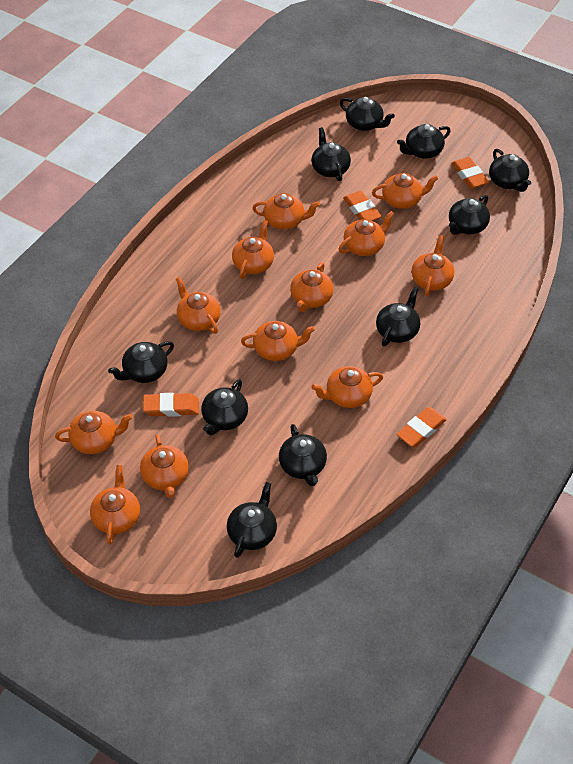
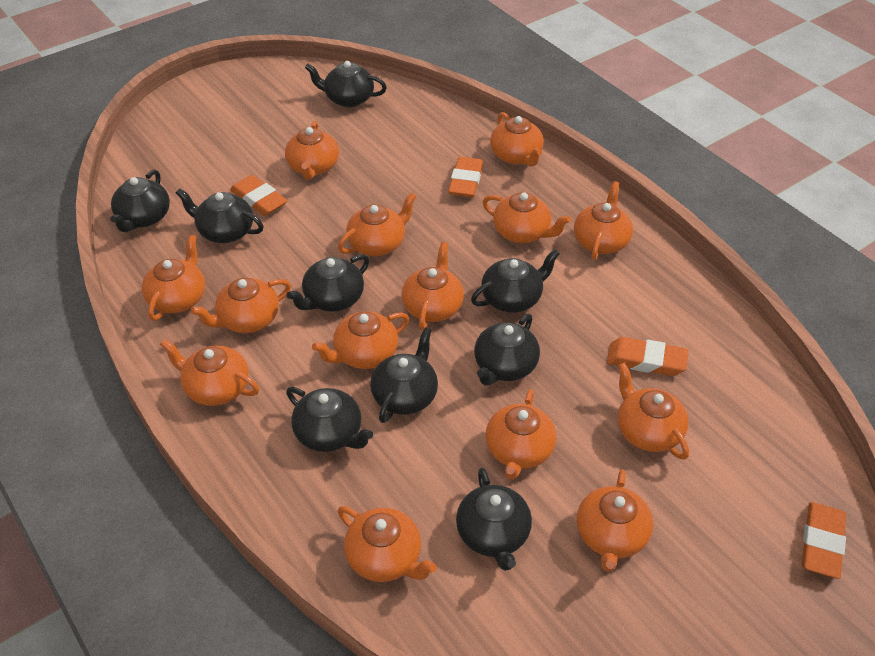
black teapot: [108,341,174,383] [201,379,248,436] [227,482,277,558] [279,424,327,486] [311,127,351,181] [340,97,395,131] [376,287,420,346] [397,124,451,159] [449,195,490,235] [489,149,531,192] = 10 -> [110,170,170,232] [176,188,264,243] [286,387,373,452] [287,254,370,312] [305,61,387,107] [370,328,438,423] [456,468,532,571] [471,249,560,313] [474,314,540,386] = 9
orange teapot: [55,411,133,454] [90,465,140,544] [140,434,189,498] [176,277,221,334] [232,220,274,279] [241,321,315,361] [252,193,320,230] [290,262,333,312] [311,366,383,408] [339,211,394,256] [372,173,438,209] [412,235,454,296] = 12 -> [142,235,205,321] [160,339,259,406] [191,278,291,333] [285,121,339,180] [312,311,409,369] [338,193,417,256] [338,506,437,582] [401,242,464,330] [483,192,571,243] [485,389,556,480] [490,112,544,166] [574,181,633,260] [577,469,653,572] [618,363,689,460] = 14

